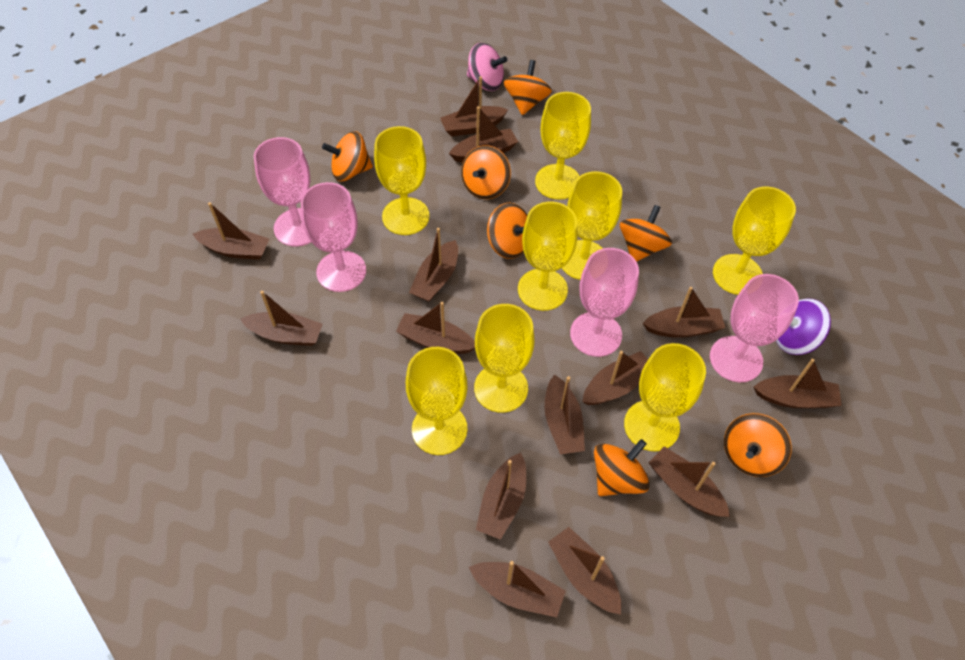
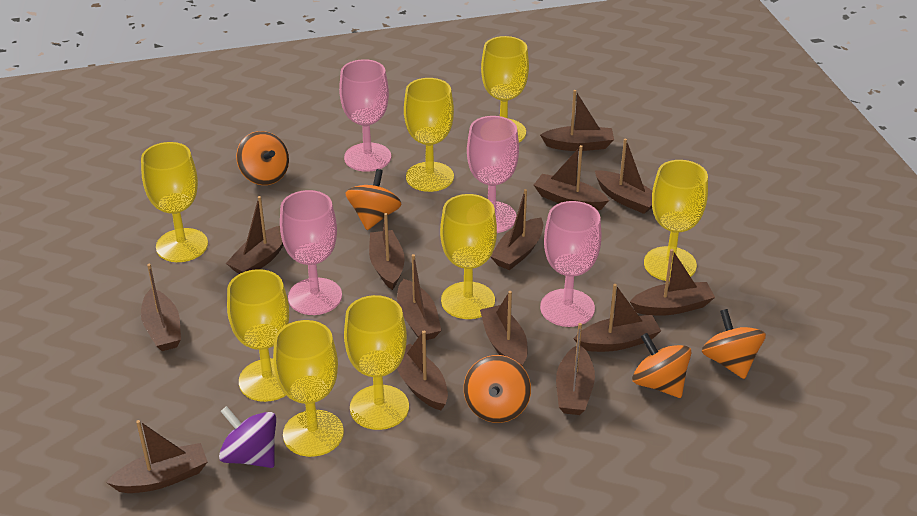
orange spinning top: [322,131,373,181] [461,145,511,199] [487,203,527,259] [504,60,552,115] [594,439,650,496] [620,205,672,262] [724,413,792,477] = 7 -> [236,131,289,185] [346,169,402,230] [464,355,531,423] [632,333,692,398] [702,309,766,379] = 5
pink spinning top: [467,43,507,91] = 1 -> none = 0

